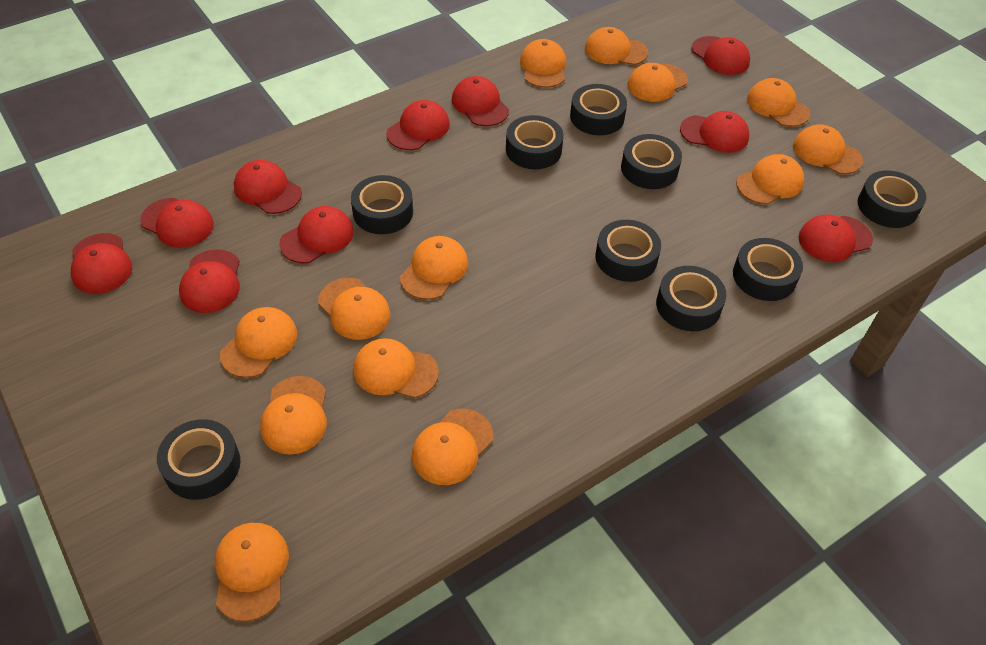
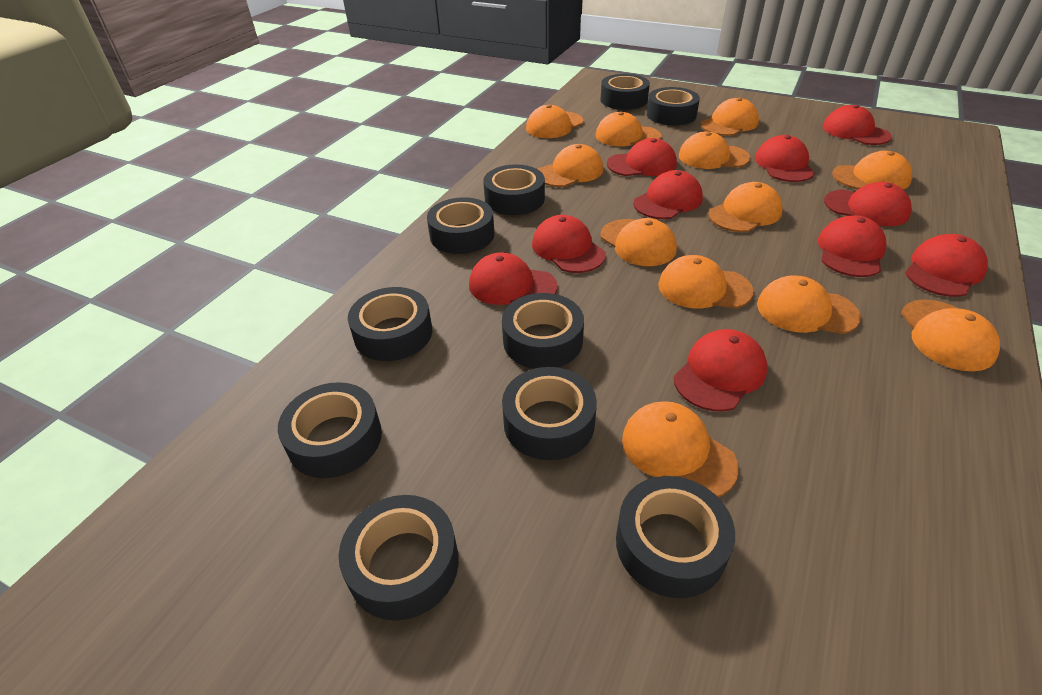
black tape: [157,419,241,500] [351,175,413,234] [506,115,564,169] [570,84,627,135] [595,220,661,282] [621,134,682,189] [656,266,726,331] [733,238,803,301] [858,170,926,228] = 9 -> [278,382,382,478] [339,495,459,621] [348,287,432,361] [427,197,495,254] [483,165,545,215] [502,293,584,369] [502,367,597,460] [601,74,650,110] [616,476,735,598] [647,87,700,125] = 10
orange cap: [215,523,289,622] [220,307,297,378] [260,376,327,455] [318,278,390,340] [353,338,439,398] [400,236,468,300] [412,409,493,485] [520,39,566,88] [585,27,648,65] [627,63,688,102] [736,154,805,204] [747,78,810,127] [793,124,863,174] = 13 -> [526,105,584,138] [538,144,603,187] [596,112,661,146] [600,218,677,266] [622,401,739,497] [658,255,754,309] [679,132,750,169] [701,98,759,136] [708,182,783,232] [757,275,861,334] [832,151,912,189] [901,300,1000,371] = 12

